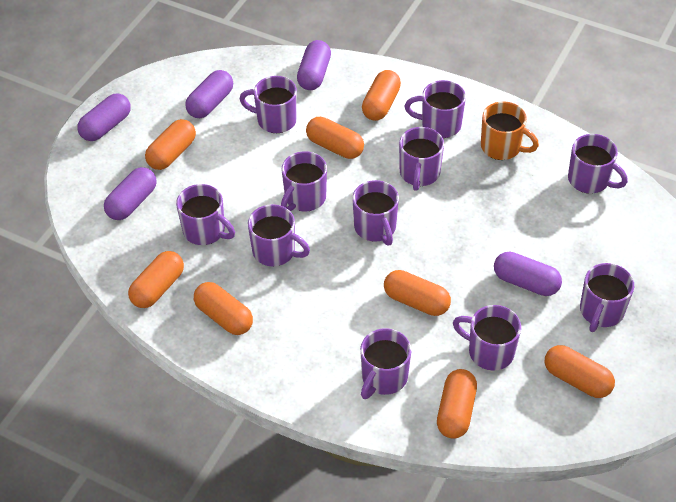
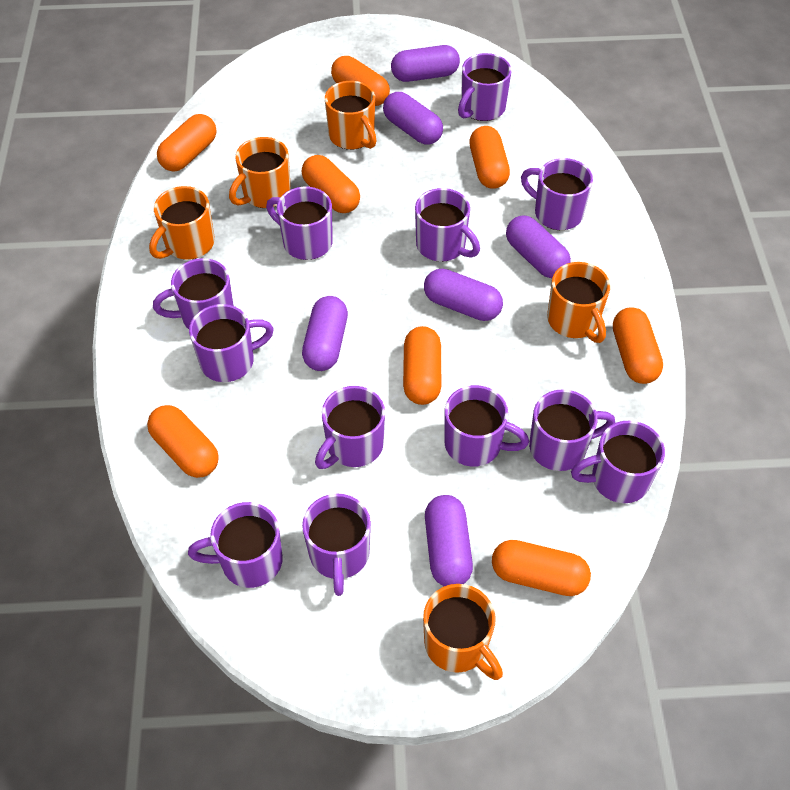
orange mug: [481,101,539,160] = 1 -> [149,186,215,260] [229,137,291,208] [325,81,377,150] [423,584,503,680] [547,262,610,343] = 5
purple capsule: [77,93,131,141] [104,167,157,220] [185,70,233,118] [297,40,331,90] [494,252,562,296] = 5 -> [302,296,348,371] [383,92,443,145] [391,45,460,82] [424,269,503,321] [425,495,473,586] [506,215,571,278] = 6
purple mug: [176,184,235,245] [240,76,297,133] [248,204,310,266] [281,151,327,212] [352,180,399,245] [360,328,411,399] [399,127,444,191] [404,80,466,138] [453,305,521,370] [568,134,628,194] [580,263,634,332] = 11 -> [153,258,234,329] [188,502,283,588] [189,304,274,382] [266,187,333,260] [302,494,371,596] [315,386,385,469] [415,188,480,262] [444,385,529,467] [458,53,512,121] [521,158,593,230] [529,389,615,471] [571,420,665,503] = 12

